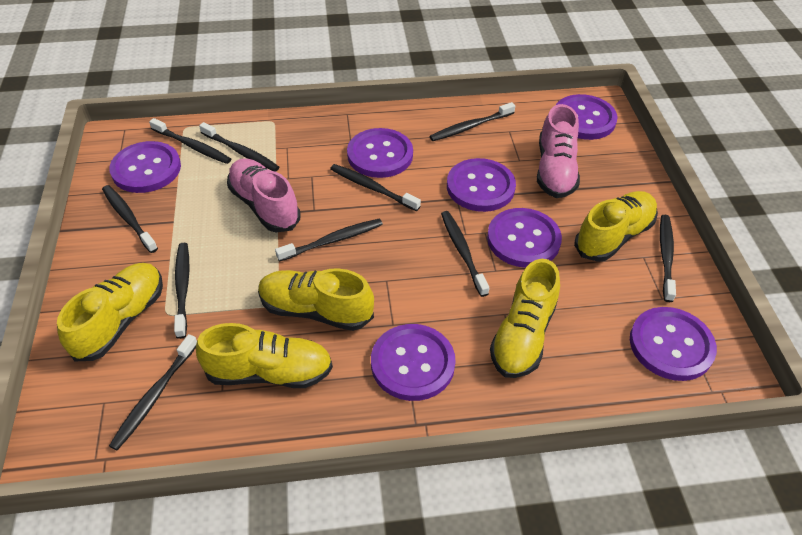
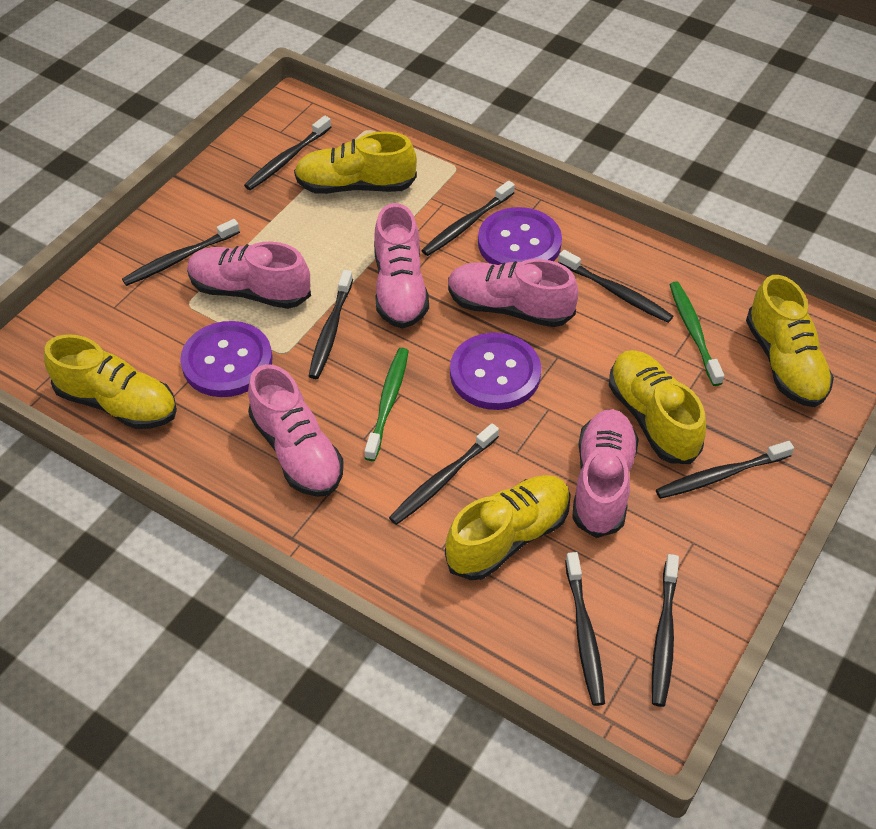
black toothbrush: [102,185,158,253] [109,334,197,450] [149,118,231,164] [174,243,190,339] [199,122,279,172] [275,218,383,262] [330,164,421,211] [429,102,515,141] [441,211,489,297] [660,215,676,302] = 10 -> [122,219,240,286] [244,116,331,190] [309,270,353,379] [389,423,499,525] [421,181,515,256] [558,250,673,323] [565,552,605,706] [652,554,679,707] [656,441,794,499] = 9
green toothbrush: none = 0 -> [365,348,409,461] [669,282,724,386] = 2
pink shoe: [227,159,301,232] [537,104,580,198] = 2 -> [187,242,311,309] [248,364,344,497] [374,203,429,329] [448,259,578,327] [572,409,639,538] = 5
purple button: [109,141,181,193] [347,128,413,178] [371,324,456,401] [447,158,516,212] [487,208,562,268] [556,94,617,140] [630,307,717,381] = 7 -> [180,321,272,397] [450,333,541,410] [478,207,562,265] = 3

